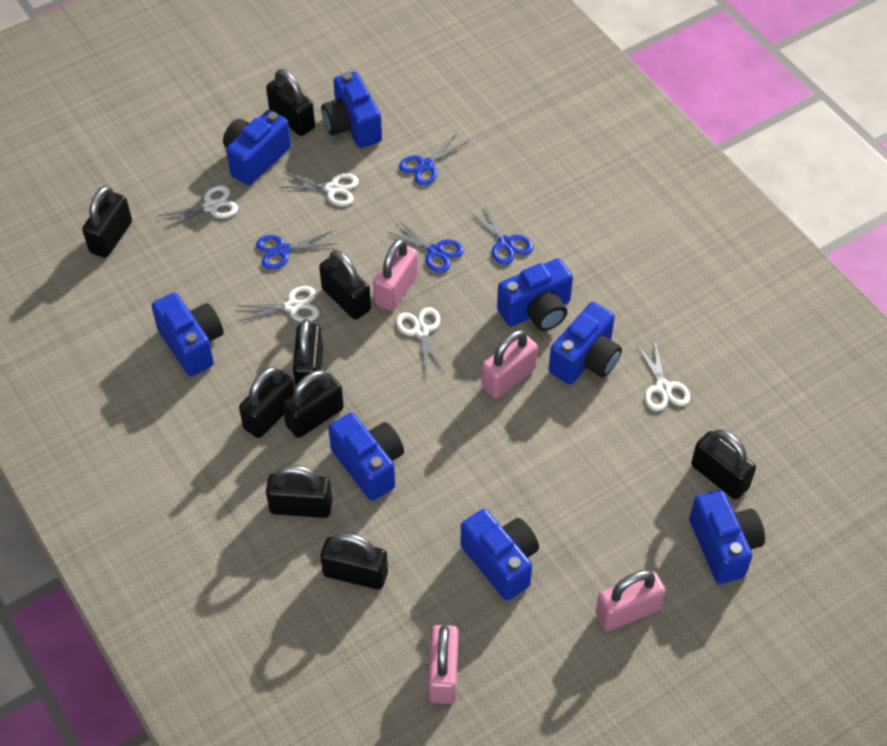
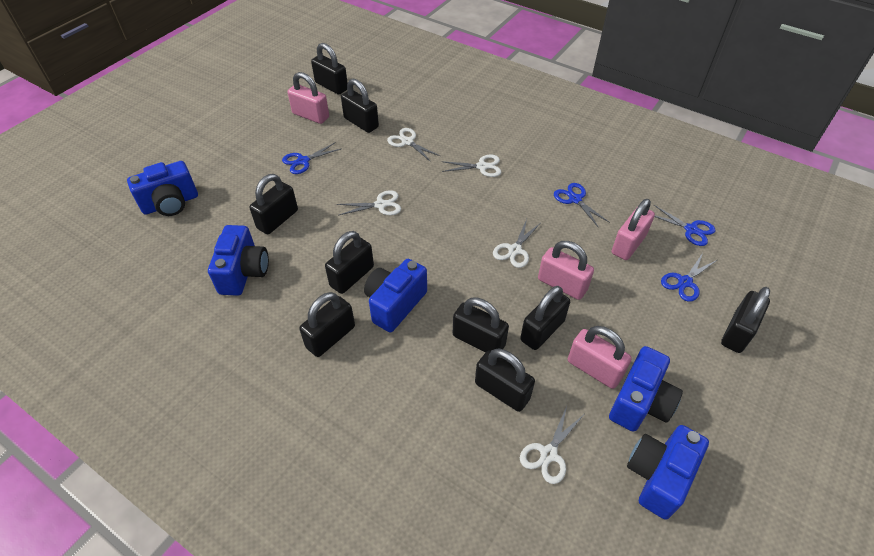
blue camera: [151,292,224,376] [223,110,291,185] [321,71,382,148] [328,413,404,501] [460,509,539,601] [497,258,573,331] [549,302,622,385] [689,490,765,584] = 8 -> [127,161,198,216] [208,225,269,296] [364,259,427,332] [609,346,683,432] [627,425,709,520] = 5

